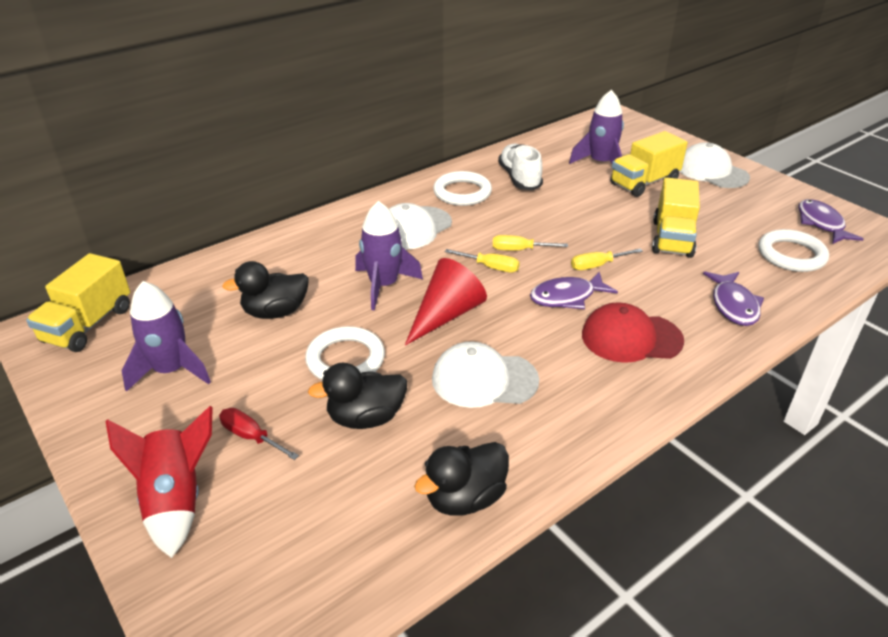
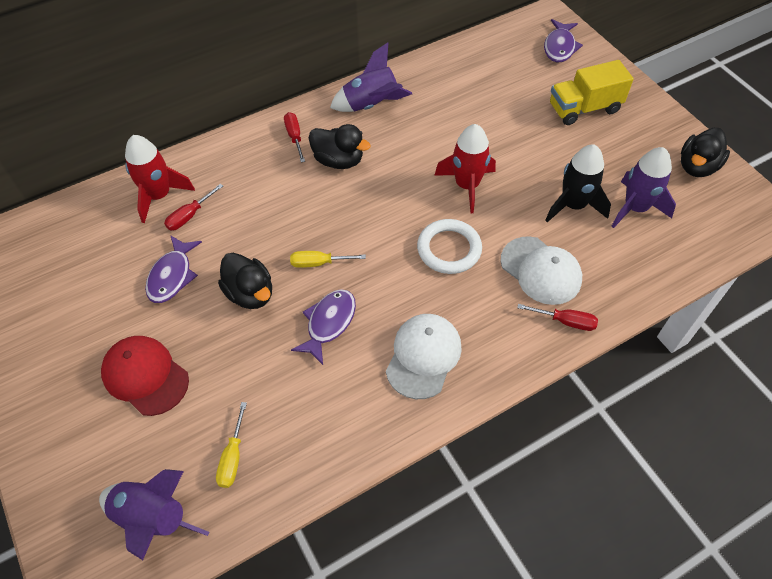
black rocket: none = 0 -> [545,144,611,222] = 1
red cone: [405,258,487,346] = 1 -> none = 0
red rocket: [106,406,213,558] = 1 -> [125,135,195,223] [434,124,496,213] = 2
red screwdriver: [219,408,299,460] = 1 -> [164,184,223,230] [284,112,305,163] [517,304,598,331] = 3
white cap: [389,203,452,250] [432,342,539,408] [679,142,750,188] = 3 -> [386,314,462,399] [500,236,582,305] = 2
white ring: [305,326,385,380] [433,171,492,206] [759,229,829,272] = 3 -> [417,219,482,274] = 1
white shoe: [498,144,543,190] = 1 -> none = 0
yellow screwdriver: [445,249,520,273] [493,235,568,251] [571,248,643,270] = 3 -> [216,402,247,488] [290,251,366,268] = 2
yellow truck: [26,253,130,352] [610,131,688,197] [652,177,700,258] = 3 -> [550,60,634,125] = 1

